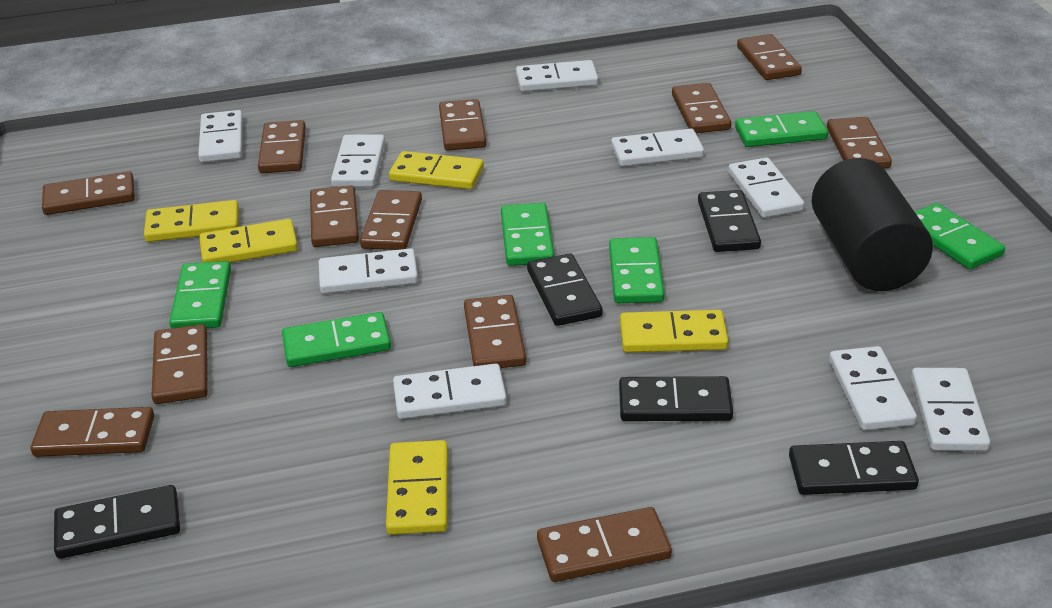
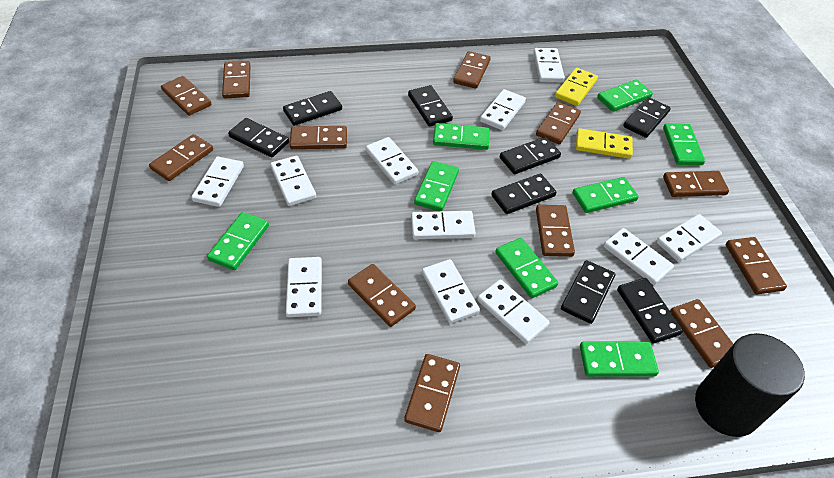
black domino: [54,485,180,559] [527,253,602,326] [619,376,733,421] [698,190,761,252] [789,441,919,495] = 5 -> [228,118,289,157] [283,91,342,126] [408,85,453,127] [491,174,556,214] [500,137,561,174] [561,260,615,324] [617,278,683,344] [623,97,671,138] = 8
green domino: [169,261,231,328] [282,312,391,367] [501,203,554,266] [609,237,664,303] [735,111,828,147] [915,203,1005,269] = 6 -> [207,212,269,270] [414,161,459,211] [433,123,490,150] [495,238,558,298] [573,177,639,213] [580,342,659,377] [597,80,653,112] [663,124,705,165] = 8
white domino: [198,110,243,163] [319,248,418,294] [331,134,385,187] [393,364,507,419] [516,60,598,92] [611,129,704,167] [728,157,804,218] [829,346,917,430] [911,368,990,451] = 9 -> [191,157,244,207] [270,156,316,206] [286,257,322,317] [366,137,418,185] [411,211,476,239] [422,259,480,323] [477,279,550,344] [480,89,526,130] [533,48,565,82] [603,228,674,285] [656,214,722,262] = 11
yellow domino: [144,200,239,242] [199,219,298,263] [386,440,448,535] [389,151,484,189] [620,310,728,353] = 5 -> [555,68,598,106] [576,128,633,159] = 2

